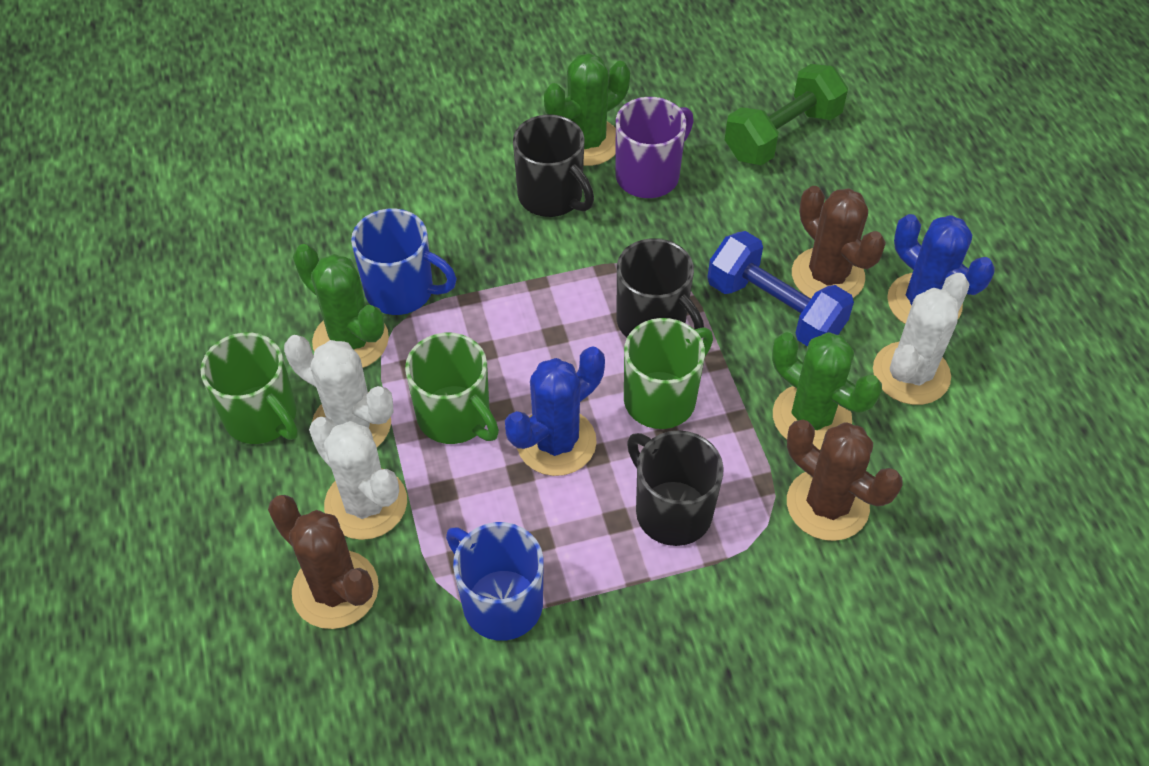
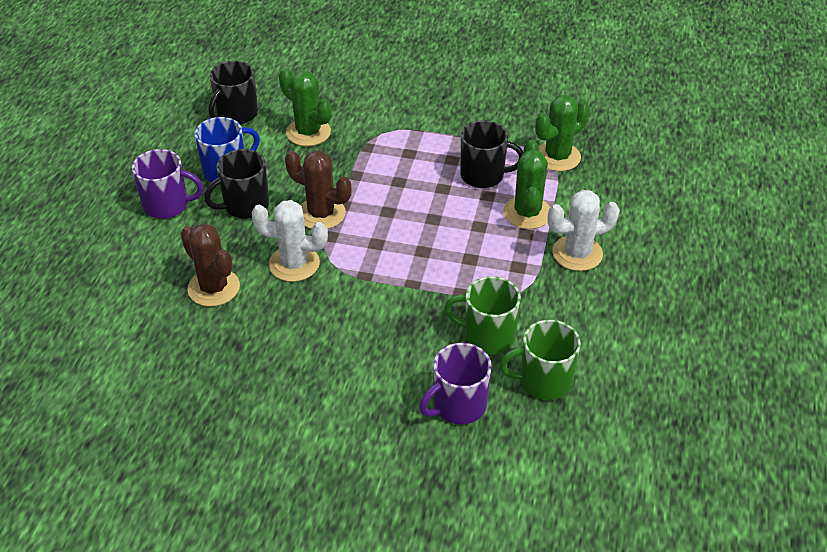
blue cactus: [505,346,605,476] [887,214,995,324] = 2 -> none = 0
blue dumbbell: [707,231,854,346] = 1 -> none = 0
blue mug: [351,209,457,315] [446,522,544,641] = 2 -> [195,117,260,182] = 1
brown cactus: [268,495,379,629] [787,420,903,541] [792,186,886,299] = 3 -> [181,223,240,307] [285,151,351,229] = 2
green dumbbell: [725,64,848,166] = 1 -> none = 0
green mug: [200,333,298,444] [405,332,499,444] [624,318,713,429] = 3 -> [444,276,521,354] [499,320,581,400] = 2
purple mug: [616,97,694,198] = 1 -> [132,149,204,219] [419,343,492,425] = 2
white cactus: [284,335,393,447] [309,417,407,540] [873,273,970,405] = 3 -> [251,200,328,282] [548,190,620,271] = 2

